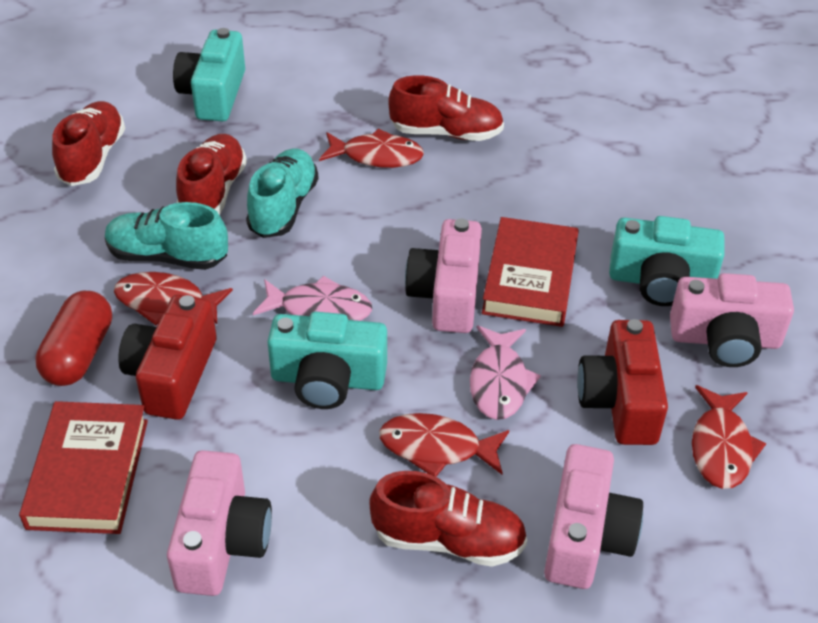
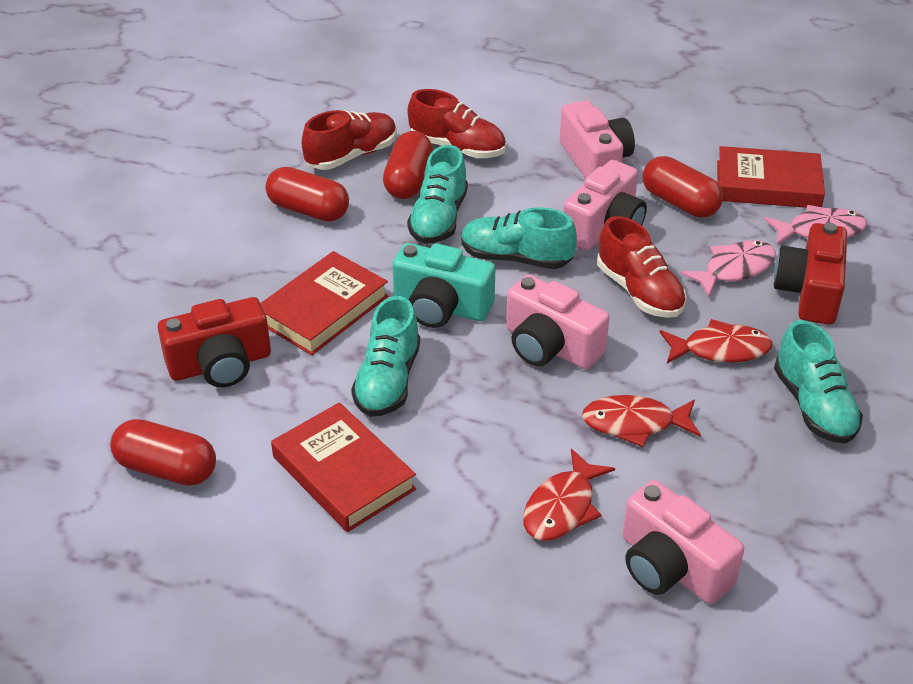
red book: [19,401,148,534] [482,217,579,327] = 2 -> [261,251,388,355] [271,402,416,532] [717,146,825,208] = 3
red capsule: [35,291,112,386] = 1 -> [110,419,216,486] [266,167,349,222] [383,131,433,199] [642,156,723,218] = 4
red fish: [114,272,233,325] [319,129,424,168] [379,413,509,477] [692,385,766,489] = 4 -> [523,449,615,541] [582,395,701,447] [660,319,772,364] = 3
red shoe: [52,101,125,186] [176,134,247,215] [369,471,527,567] [388,75,504,141] = 4 -> [302,110,397,170] [408,89,506,158] [597,216,687,318] = 3
turquoise camera: [173,28,245,121] [267,312,387,409] [609,216,724,306] = 3 -> [392,243,495,328] = 1
turquoise shoe: [105,202,228,270] [246,149,319,238] = 2 -> [351,296,420,417] [407,145,468,244] [461,207,577,269] [774,320,863,444] = 4

